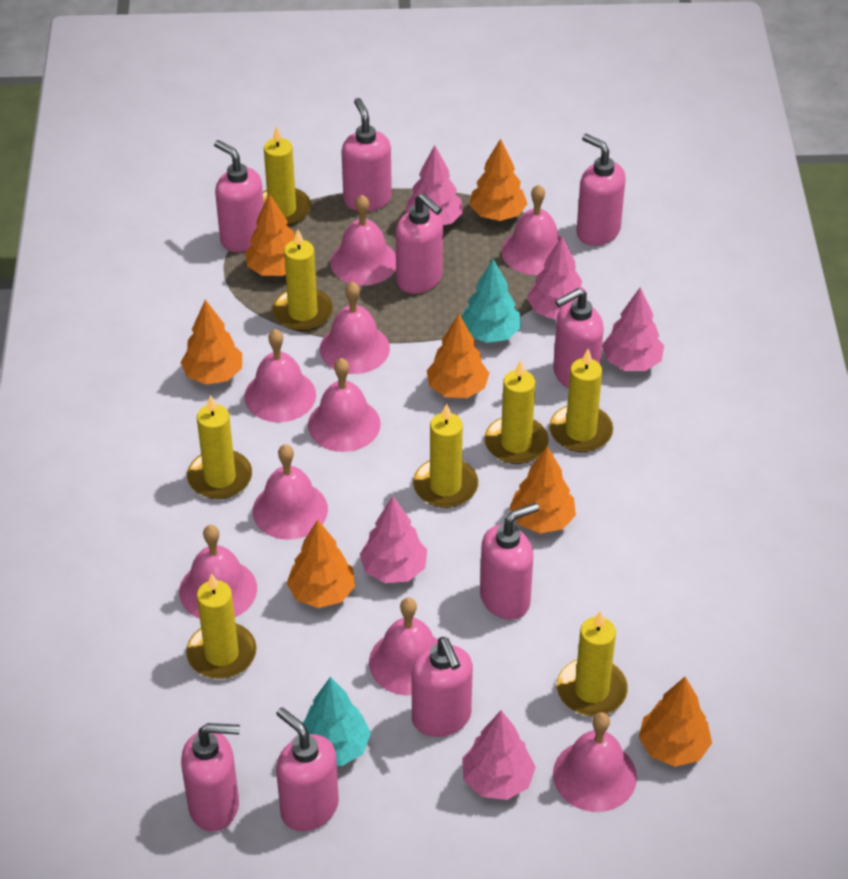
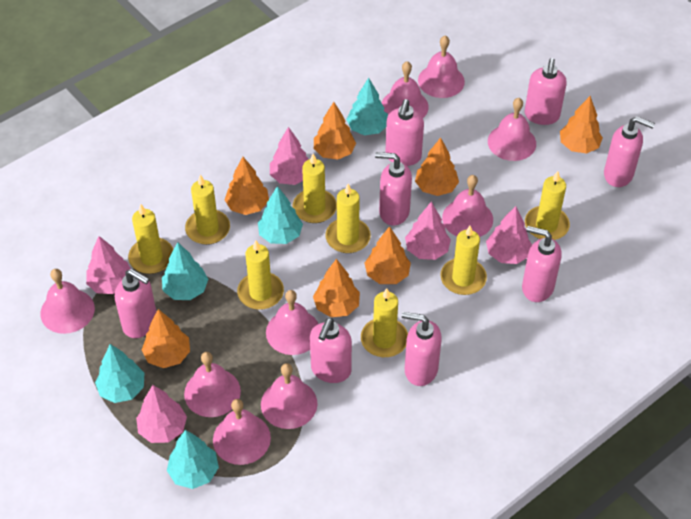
pink soap dispenser: [181,723,240,832] [214,140,264,252] [276,707,339,832] [341,98,392,212] [396,193,443,294] [411,637,473,737] [480,503,539,620] [553,288,604,388] [576,134,626,246] = 9 -> [115,269,157,338] [310,318,352,383] [375,152,412,226] [385,99,424,166] [402,312,442,386] [522,226,562,302] [525,58,567,125] [604,116,655,187] = 8
turquoise tree: [302,677,371,766] [461,259,521,343] = 2 -> [95,344,144,403] [162,242,208,300] [167,430,219,489] [258,186,303,244] [346,78,388,135] = 5

